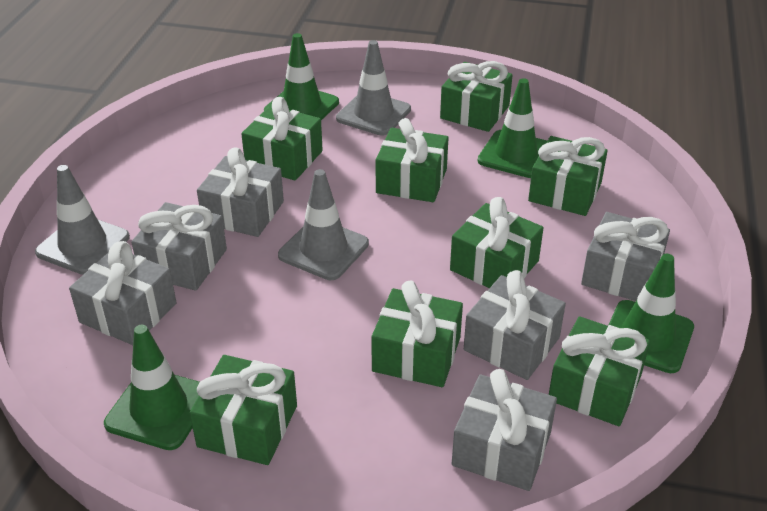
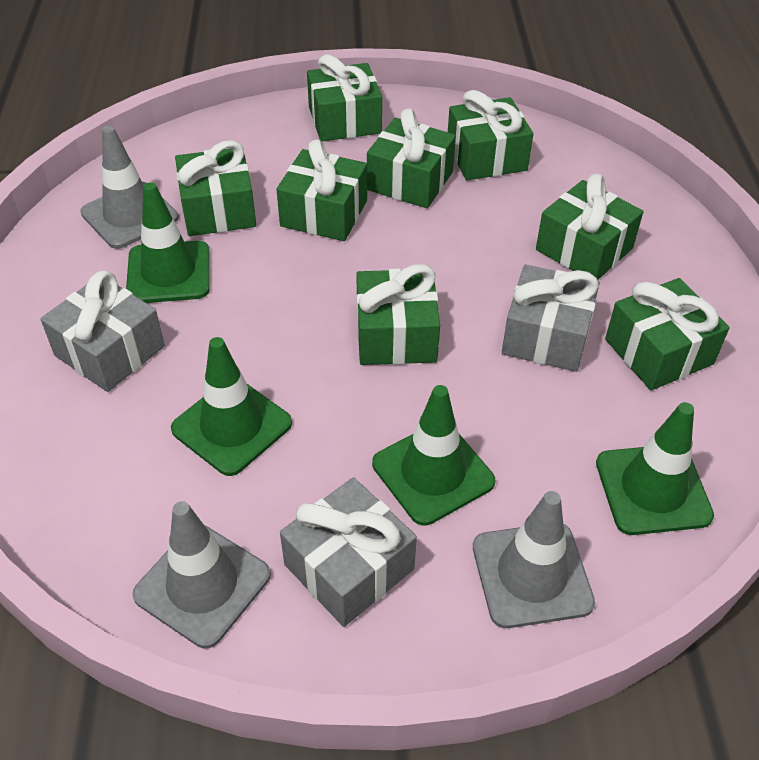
grey gift: [69,241,176,345] [131,202,227,291] [197,147,284,237] [452,369,557,491] [464,270,566,380] [581,212,670,301] = 6 -> [41,271,165,392] [280,477,417,627] [502,265,600,372] = 3

